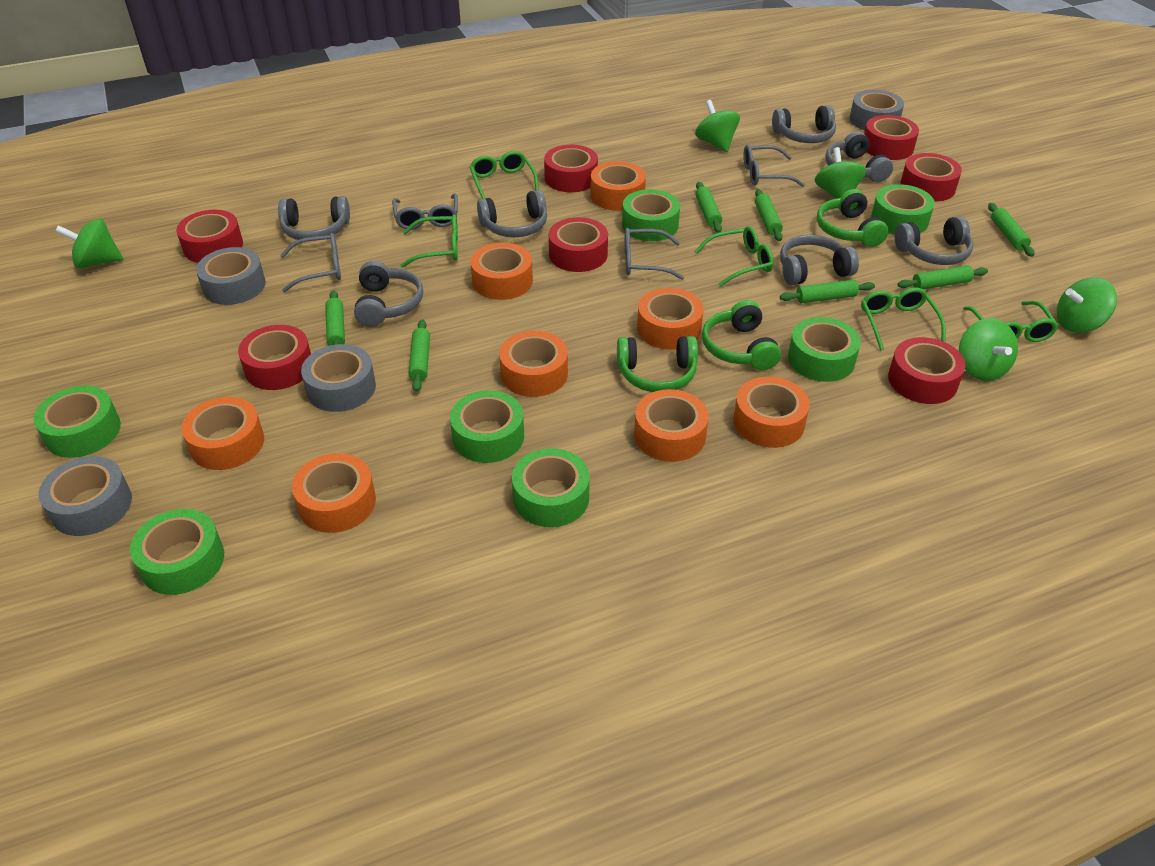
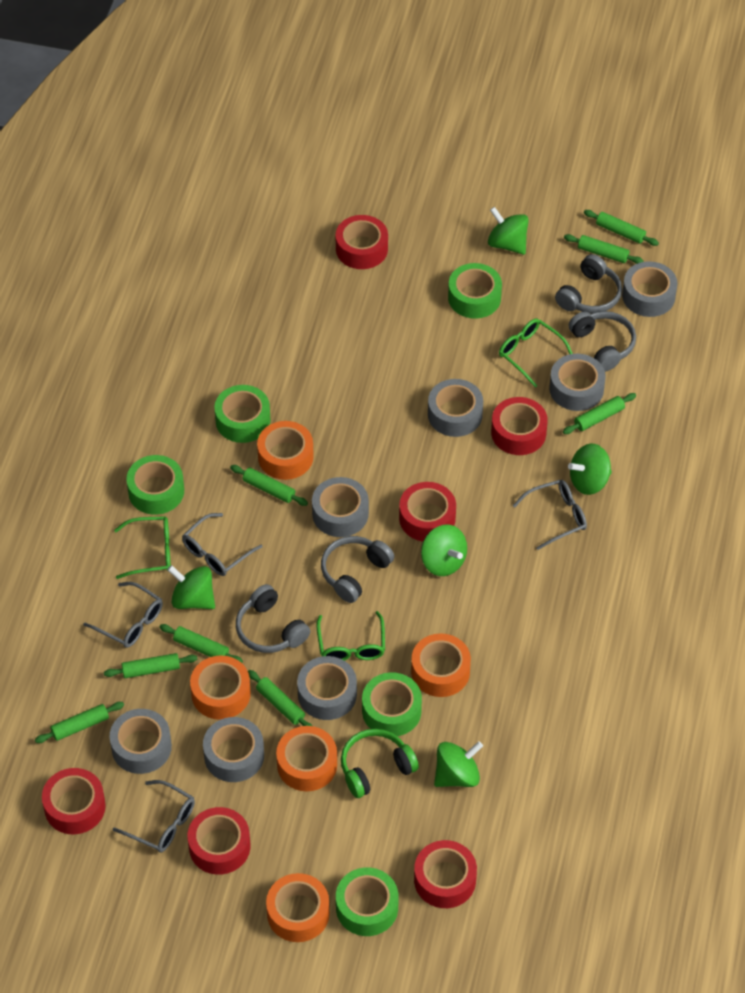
green glasses: [400,214,458,268] [469,151,539,199] [695,226,774,287] [861,288,946,351] [963,301,1059,342] = 5 -> [114,516,171,579] [316,611,385,661] [499,319,573,388] = 3
green headphones: [617,336,698,392] [702,300,781,370] [817,189,888,247] = 3 -> [341,729,419,798] = 1
green rolling pin: [325,291,345,346] [409,319,430,392] [695,182,722,233] [755,189,783,241] [780,280,875,303] [898,265,988,289] [988,203,1034,257] = 7 -> [35,702,124,743] [104,653,197,678] [160,624,243,663] [230,465,308,506] [248,670,312,726] [563,393,636,434] [564,234,644,264] [584,210,659,246] = 8
green tape: [33,386,121,458] [130,509,224,595] [450,390,524,463] [512,448,590,527] [622,189,680,241] [788,317,861,382] [871,184,935,235] = 7 -> [126,455,184,515] [214,385,271,443] [336,868,398,936] [362,672,422,736] [448,263,502,319] = 5
grey headphones: [278,196,350,241] [354,261,423,327] [477,190,547,237] [772,105,836,143] [780,235,859,285] [825,131,893,182] [895,216,973,265] = 7 -> [236,584,310,653] [321,536,395,603] [555,254,622,313] [568,311,636,372] = 4
grey tape: [38,456,132,536] [196,247,266,305] [301,344,376,412] [849,90,904,130] = 4 -> [109,709,172,774] [203,717,264,782] [297,656,357,720] [312,477,369,537] [428,379,483,437] [549,354,606,411] [622,261,678,317] = 7
orange tape: [181,397,264,470] [292,453,376,533] [470,243,533,300] [499,331,568,397] [591,161,646,211] [634,389,709,462] [637,288,704,350] [733,377,810,448] = 8 -> [190,655,251,720] [257,421,314,480] [266,873,330,942] [276,726,337,791] [411,633,471,697] = 5
red tape: [176,210,243,263] [238,325,311,390] [544,145,598,192] [549,217,608,272] [864,115,919,160] [888,337,966,404] [900,153,962,202] = 7 -> [42,768,106,834] [188,807,250,875] [336,215,388,269] [399,482,456,542] [414,840,477,908] [491,397,548,455] = 6

